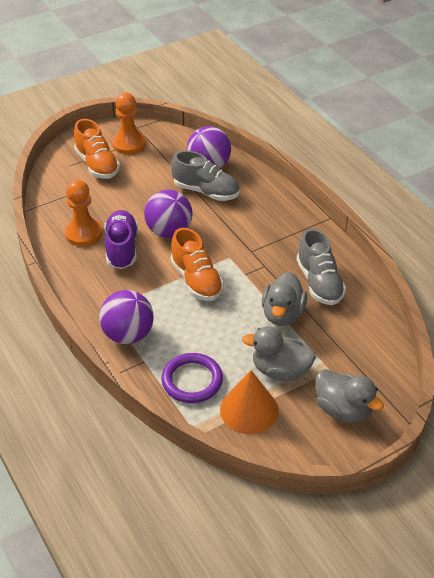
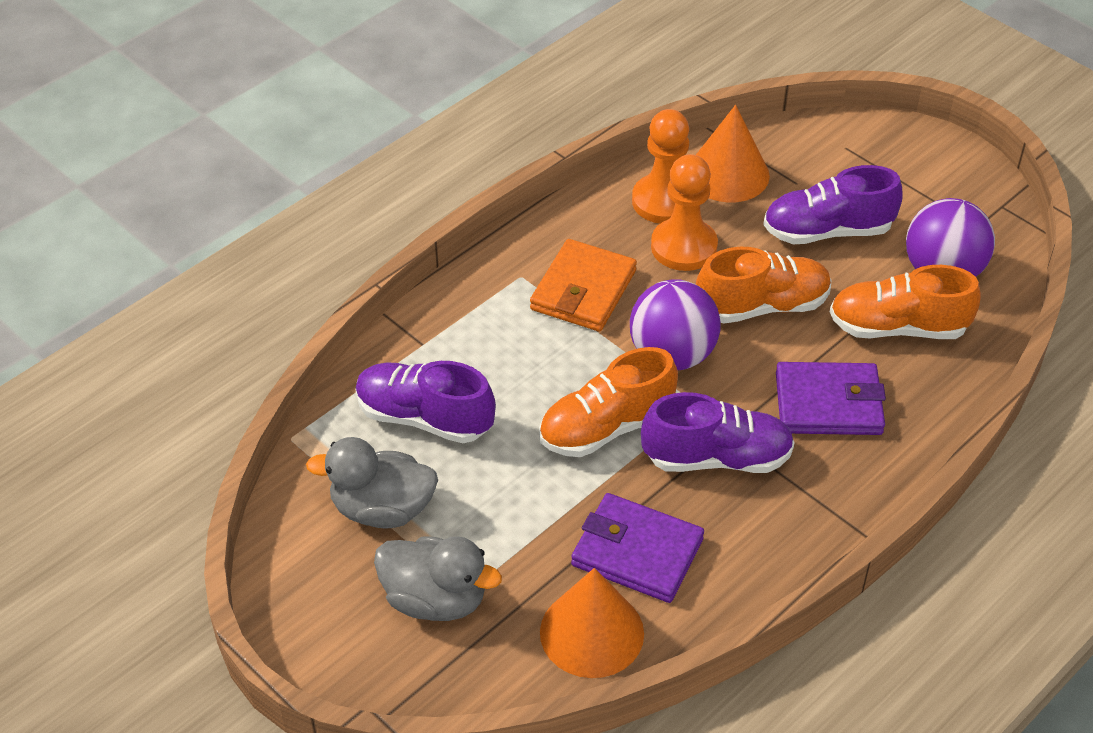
grey duck: [242,326,316,381] [262,272,307,326] [315,369,384,423] = 3 -> [306,437,438,528] [374,536,502,621] = 2
grey shoe: [171,150,239,201] [297,229,346,305] = 2 -> none = 0
orange cone: [220,370,279,434] = 1 -> [540,568,644,678] [696,105,770,203] = 2
orange shoe: [74,119,120,179] [171,228,224,301] = 2 -> [539,347,678,457] [696,247,831,324] [830,265,981,339] = 3
orange wallet: none = 0 -> [530,239,637,332] = 1
purple ball: [99,290,154,344] [144,190,192,238] [187,126,231,168] = 3 -> [630,279,720,370] [906,198,995,277] = 2
purple ring: [162,353,223,403] = 1 -> none = 0
purple shoe: [104,210,138,269] = 1 -> [355,361,496,443] [641,392,795,473] [763,165,903,244] = 3
purple wallet: none = 0 -> [571,493,704,603] [776,362,886,435] = 2

